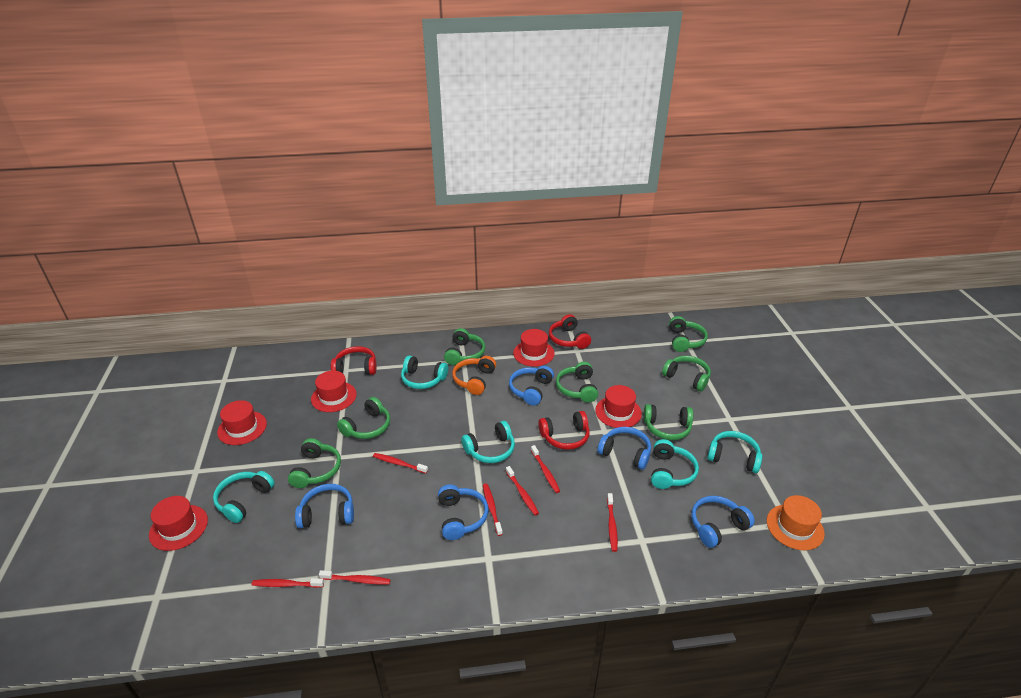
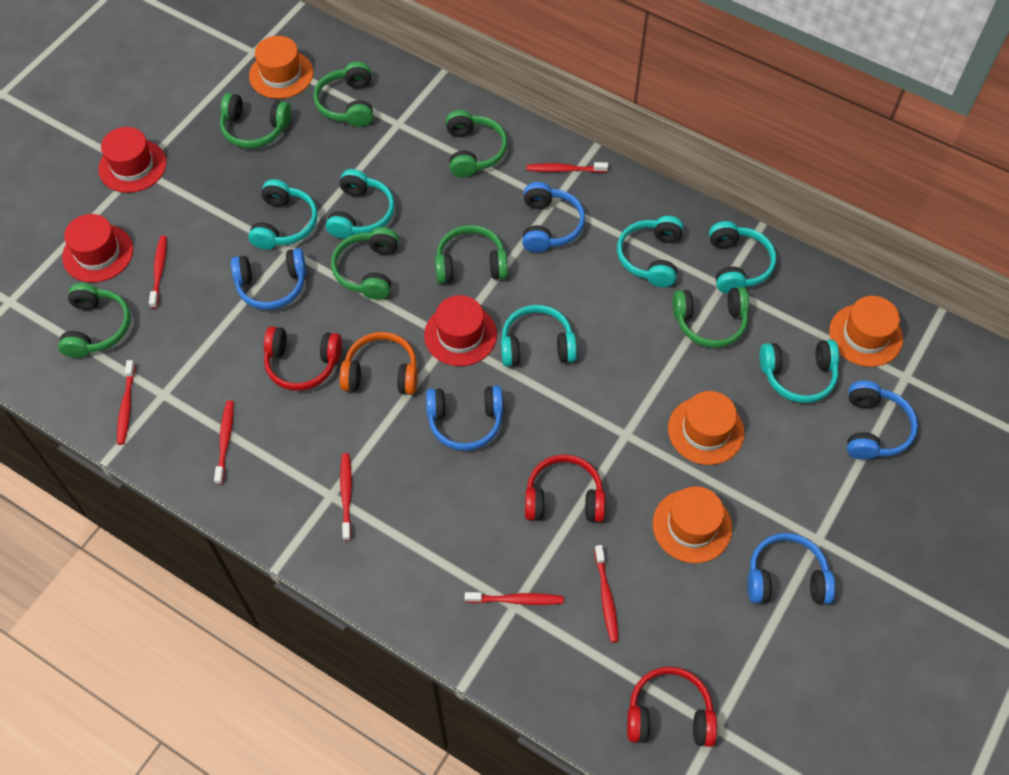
orange hat: [767,495,825,551] = 1 -> [249,36,313,99] [653,486,732,563] [668,391,744,465] [829,296,903,367] = 4
red hat: [149,496,208,551] [217,400,267,445] [311,371,357,412] [513,329,555,367] [595,385,642,428] = 5 -> [62,214,133,283] [98,127,167,193] [424,295,497,366] = 3
turquoise headphones: [213,471,275,523] [401,356,448,389] [461,421,515,463] [651,439,699,489] [707,431,763,473] = 5 -> [248,179,318,250] [326,169,395,239] [501,305,577,367] [617,216,683,287] [709,221,776,294] [759,340,839,403] = 6

